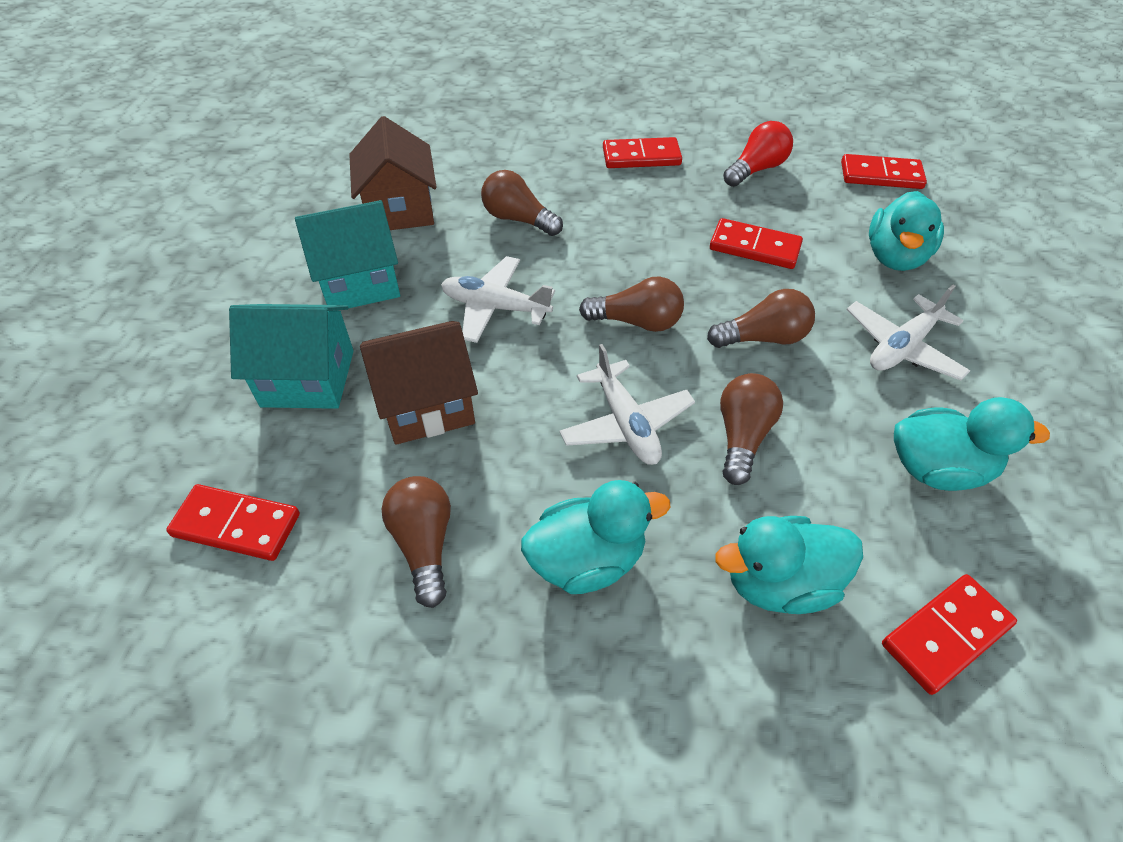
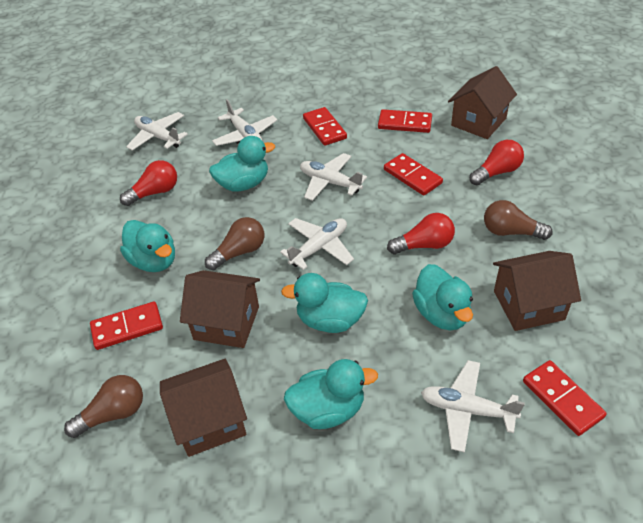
brown house: [349,116,437,230] [360,321,478,445] = 2 -> [160,359,247,457] [180,270,260,348] [448,66,517,139] [493,251,581,331] = 4
brown light bulb: [382,476,451,608] [481,170,563,236] [579,277,684,332] [707,289,815,348] [720,373,783,485] = 5 -> [64,375,143,438] [205,217,264,270] [484,200,553,240] = 3
red light bulb: [723,121,793,187] = 1 -> [120,160,177,206] [387,213,455,254] [469,140,524,185] = 3
turquoise duck: [521,480,670,594] [715,516,863,614] [869,191,944,271] [894,397,1050,491] = 4 -> [120,220,175,272] [209,136,275,192] [281,273,368,333] [284,359,378,429] [412,264,473,330] = 5
turquoise house: [229,304,353,409] [295,200,400,311] = 2 -> none = 0
white plane: [441,256,555,343] [559,344,695,465] [846,285,970,381] = 3 -> [126,112,188,151] [212,99,277,146] [280,218,354,270] [300,153,367,201] [421,360,525,453] = 5

